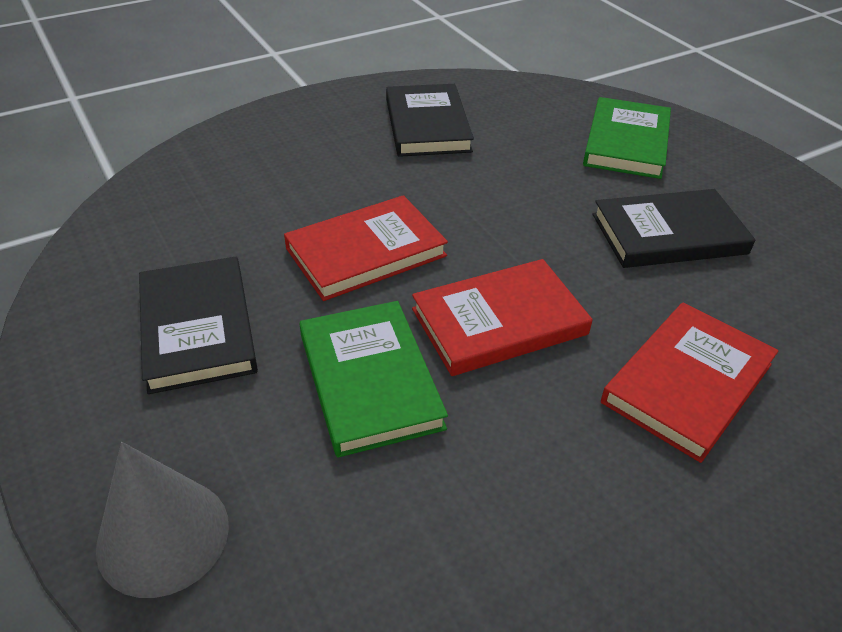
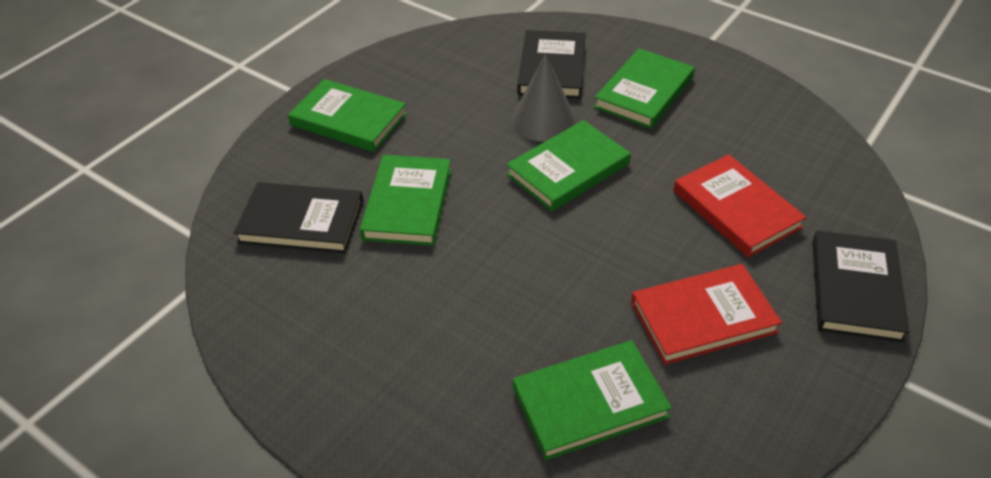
green book: [300,301,448,457] [583,97,671,179] = 2 -> [288,79,407,152] [359,155,451,246] [506,120,631,211] [513,340,672,460] [594,48,695,129] = 5
red book: [284,195,448,301] [412,259,593,376] [601,303,779,463] = 3 -> [631,264,782,365] [673,154,807,258] = 2

